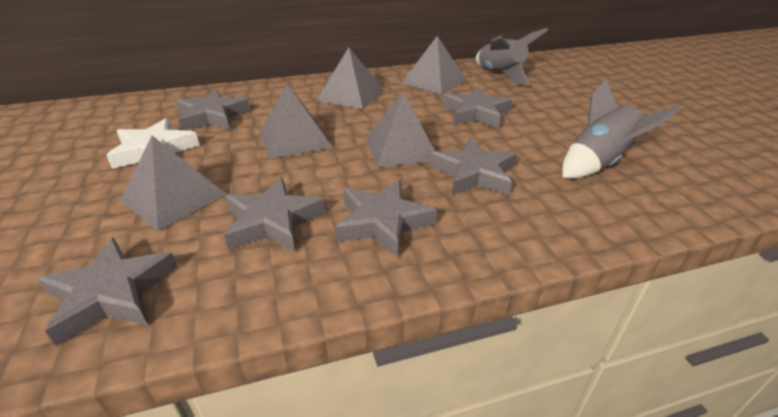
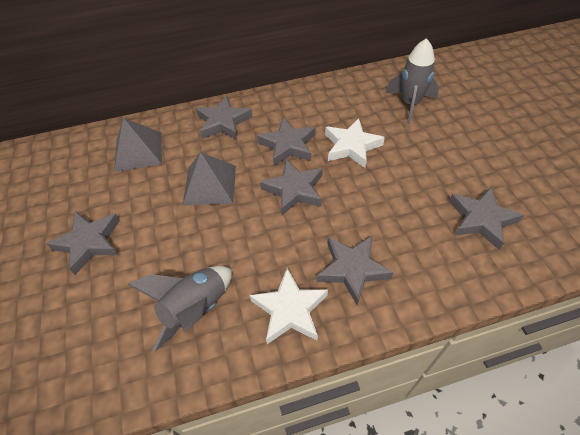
grey pyramid: [120,136,227,230] [260,84,332,159] [317,47,384,109] [366,92,435,167] [402,36,466,95] = 5 -> [114,118,162,172] [183,152,236,205] = 2
white star: [106,118,199,169] = 1 -> [250,268,328,344] [325,118,385,168] = 2

